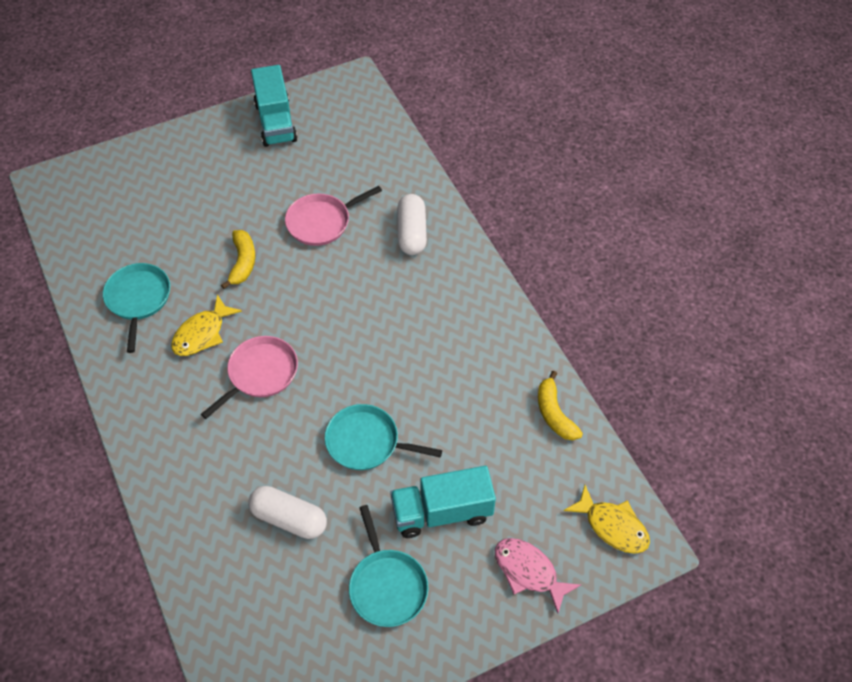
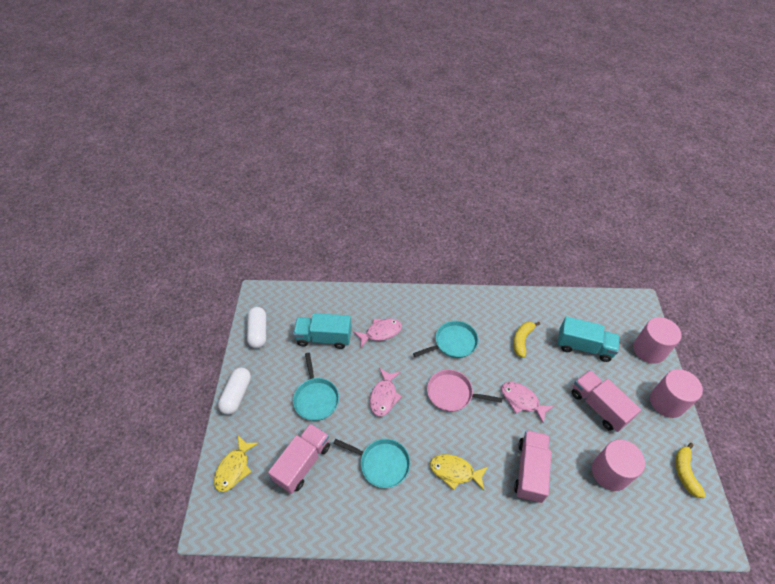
pink cylinder: none = 0 -> [592,440,645,491] [633,317,682,364] [650,369,703,418] = 3
pink fish: [495,538,581,613] = 1 -> [353,319,402,348] [370,368,402,416] [501,382,554,424] = 3
pink pan: [201,336,298,419] [285,186,382,246] = 2 -> [427,370,502,412] = 1
pink truck: none = 0 -> [268,423,330,494] [514,430,551,503] [572,370,641,432] = 3

